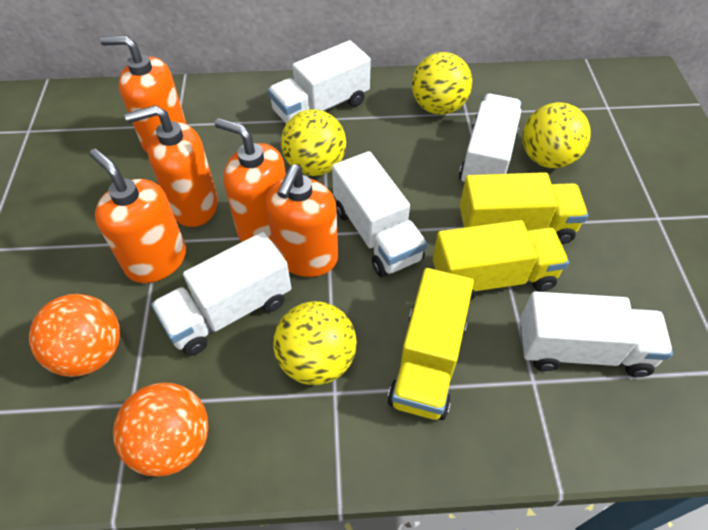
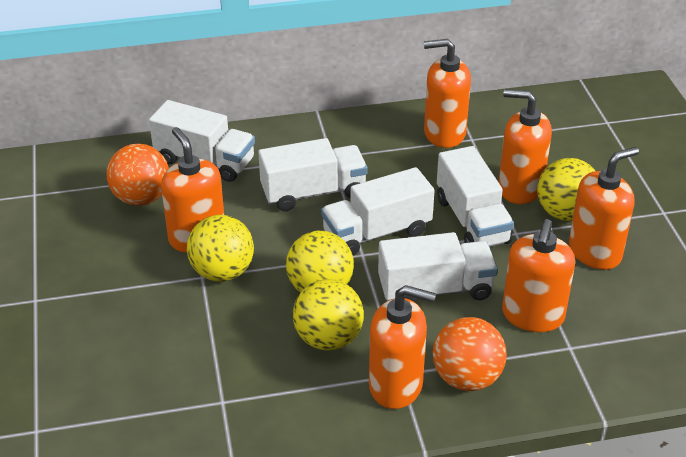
orange soap dispenser: [89,149,186,283] [100,35,187,153] [125,105,218,227] [215,118,286,243] [266,164,338,277] = 5 -> [161,127,224,253] [369,285,436,409] [424,39,471,148] [499,89,552,204] [502,219,575,332] [569,147,639,270] = 6
yellow truck: [387,268,474,420] [433,220,569,301] [460,172,588,244] = 3 -> none = 0

